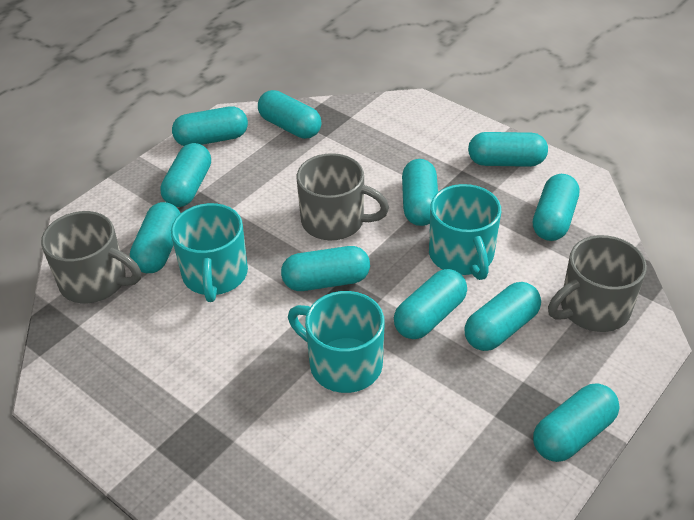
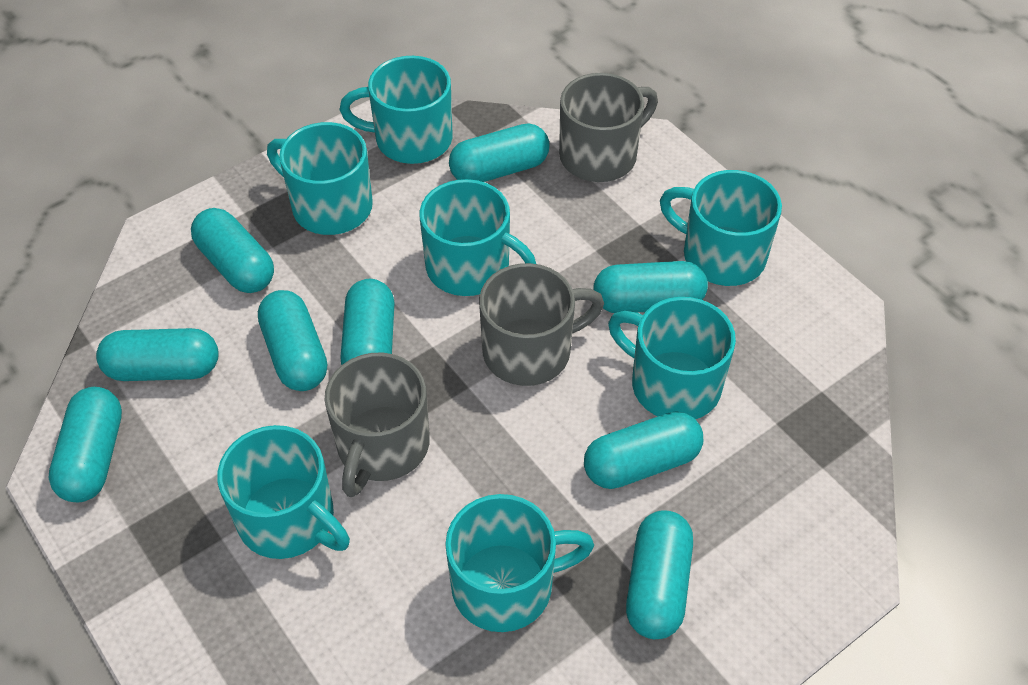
turquoise capsule: [130,202,181,273] [160,143,211,207] [172,106,248,146] [258,90,321,139] [281,246,370,291] [394,269,467,339] [402,159,438,226] [464,282,541,351] [468,132,548,167] [533,174,579,241] [533,384,620,462] = 11 -> [49,387,122,502] [96,328,219,381] [191,208,274,293] [258,290,327,391] [340,279,394,365] [449,123,550,182] [584,411,703,489] [593,261,708,313] [626,510,693,639] = 9
turquoise mug: [171,203,248,302] [288,291,385,393] [429,184,501,280] = 3 -> [217,425,350,559] [267,122,373,235] [340,56,453,164] [419,179,536,296] [445,494,594,632] [608,297,736,419] [660,170,782,286] = 7

